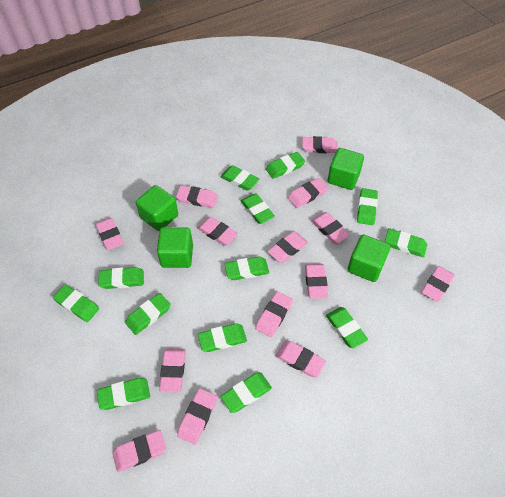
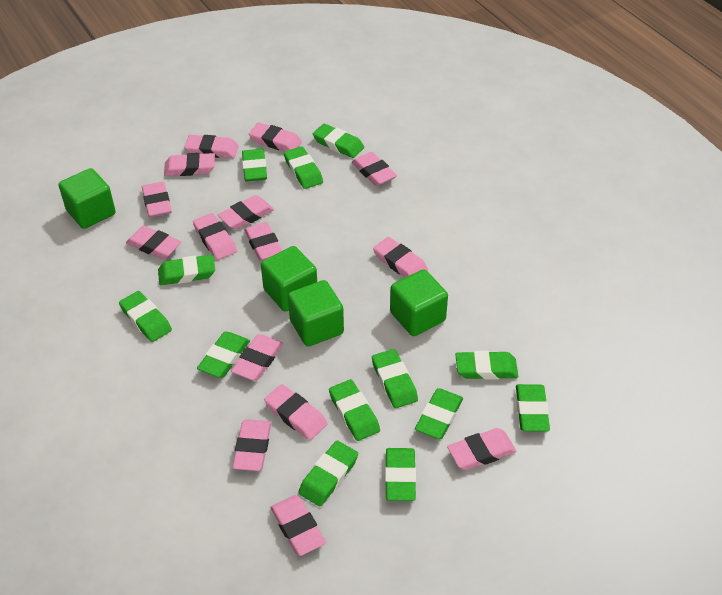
pink eraser: [96,218,124,250] [112,430,166,472] [159,348,185,392] [176,185,218,208] [177,388,217,445] [197,217,238,246] [255,291,293,337] [268,232,308,263] [276,341,326,377] [288,178,328,208] [302,136,338,153] [305,264,328,299] [311,212,350,243] [422,266,455,302] = 14 -> [126,226,181,259] [142,182,172,217] [164,153,215,176] [184,135,238,158] [193,213,237,260] [218,195,274,230] [231,334,283,381] [232,419,271,471] [244,222,282,261] [249,123,302,151] [264,384,328,440] [270,495,326,556] [352,152,397,186] [373,237,428,277] [447,428,516,470] = 15

